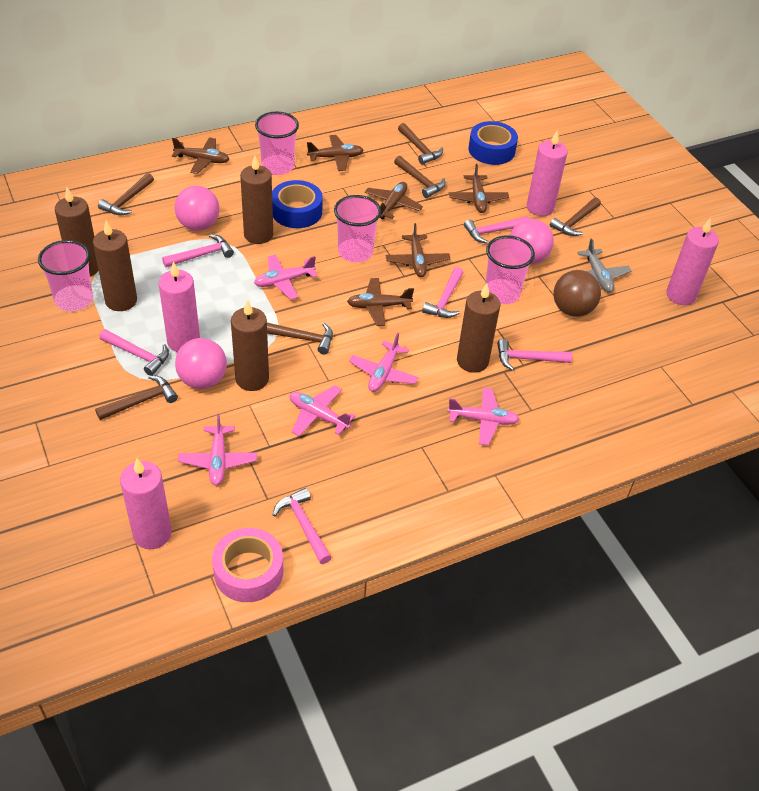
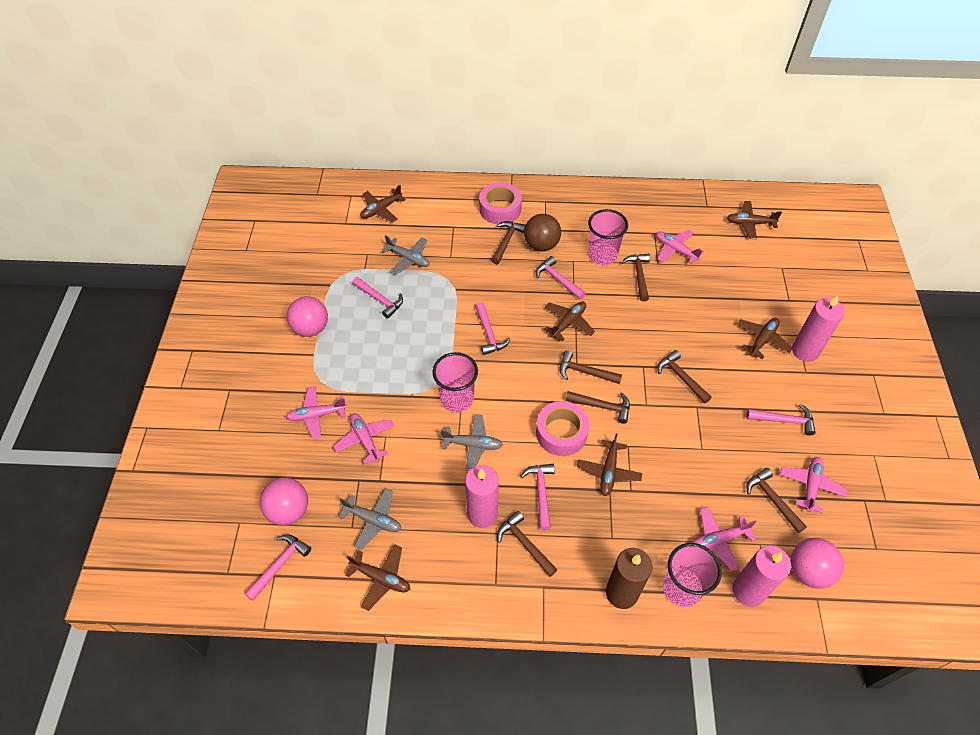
blue tape: [272,180,323,228] [469,121,518,165] = 2 -> none = 0
brown candle: [55,187,99,276] [93,220,137,311] [231,299,269,391] [240,156,273,244] [457,283,500,373] = 5 -> [606,548,652,609] = 1
brown hammer: [95,375,178,420] [98,173,154,215] [267,323,333,354] [394,156,446,198] [398,123,443,165] [550,197,601,236] = 6 -> [491,221,525,264] [497,511,558,577] [559,350,622,384] [565,391,630,424] [621,254,650,302] [657,350,712,404] [746,468,807,533] = 7
grey plane: [577,238,631,293] = 1 -> [338,488,401,550] [382,235,429,275] [441,414,503,471] = 3
pink candle: [120,459,172,549] [159,261,200,352] [527,130,568,216] [666,218,719,305] = 4 -> [465,465,499,528] [732,546,791,607] [792,295,845,362] = 3
pink cup: [38,240,93,311] [255,111,299,175] [334,195,381,262] [485,235,535,304] = 4 -> [432,352,478,413] [588,209,628,265] [663,543,722,607] = 3
pink tape: [212,528,283,602] = 1 -> [479,182,522,224] [536,401,589,456] = 2

